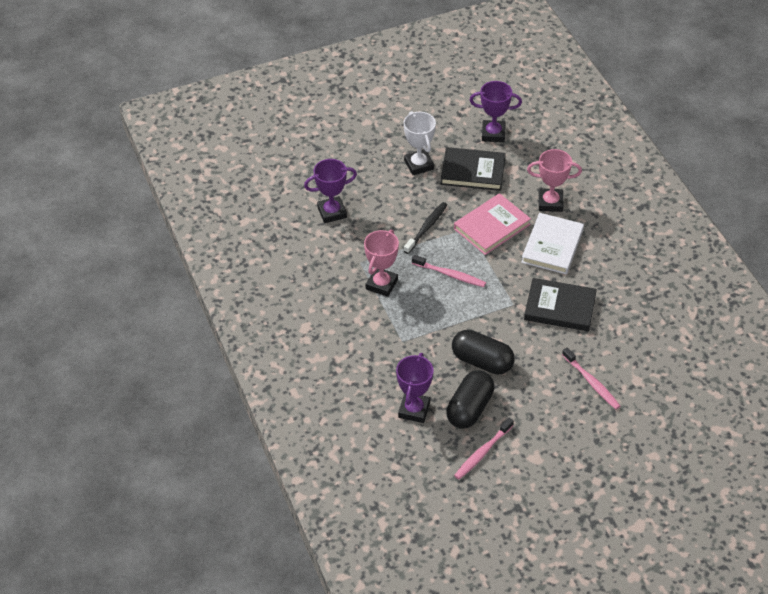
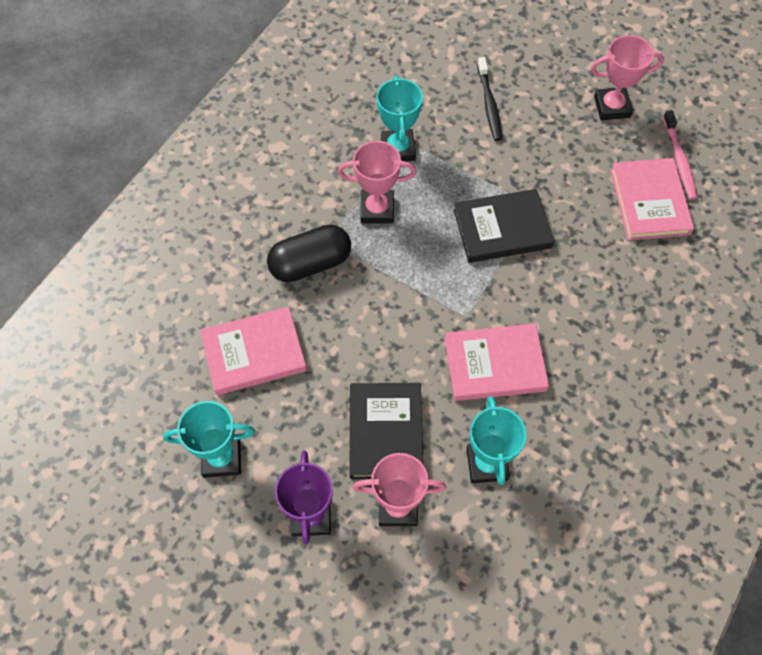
black capsule: [446,370,494,429] [452,330,515,375] = 2 -> [267,224,351,282] = 1
pink book: [454,193,531,255] = 1 -> [200,307,307,395] [445,324,549,401] [610,158,694,240] = 3
pink toothbrush: [412,255,486,287] [454,418,514,479] [562,347,620,409] = 3 -> [663,110,697,199] = 1
pink trophy: [364,230,399,297] [527,149,582,212] = 2 -> [338,141,416,223] [353,453,446,526] [591,35,664,120] = 3
purple trophy: [304,159,357,223] [396,353,434,423] [470,81,522,142] = 3 -> [275,450,333,544] = 1
turquoise trophy: none = 0 -> [163,401,255,478] [377,76,423,162] [466,396,526,485] = 3
white book: [521,213,584,275] = 1 -> none = 0
white trophy: [404,111,436,175] = 1 -> none = 0

